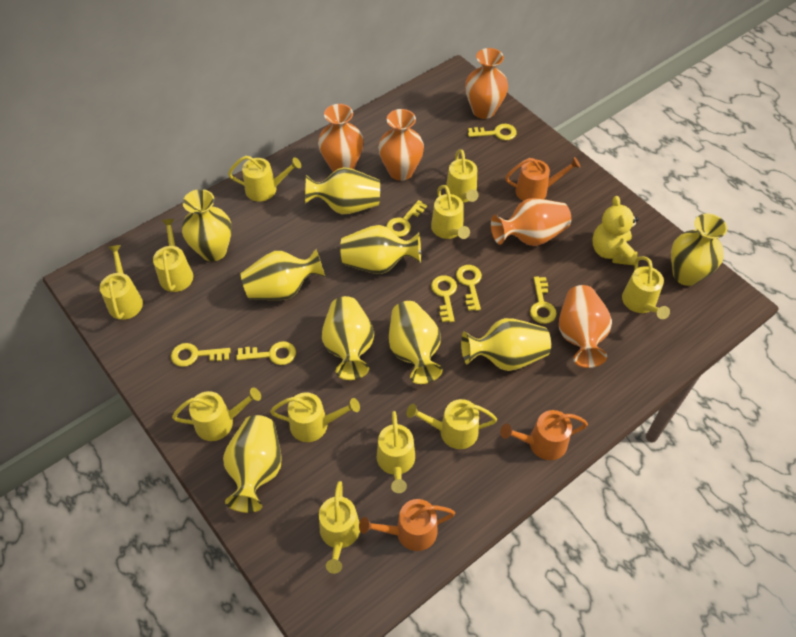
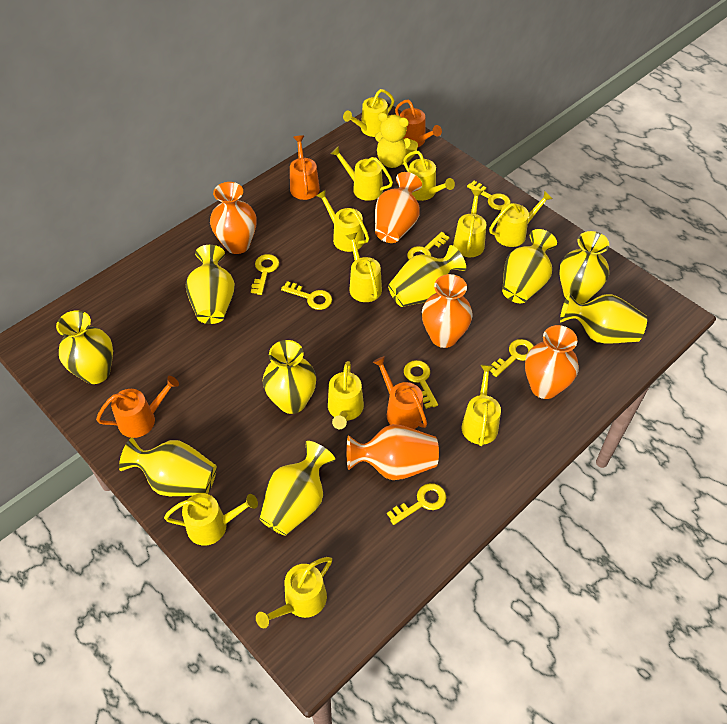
orange watering can: [359,499,455,551] [500,410,588,460] [505,157,580,201] = 3 -> [96,376,179,438] [290,135,320,200] [372,356,427,429] [395,100,442,147] = 4

